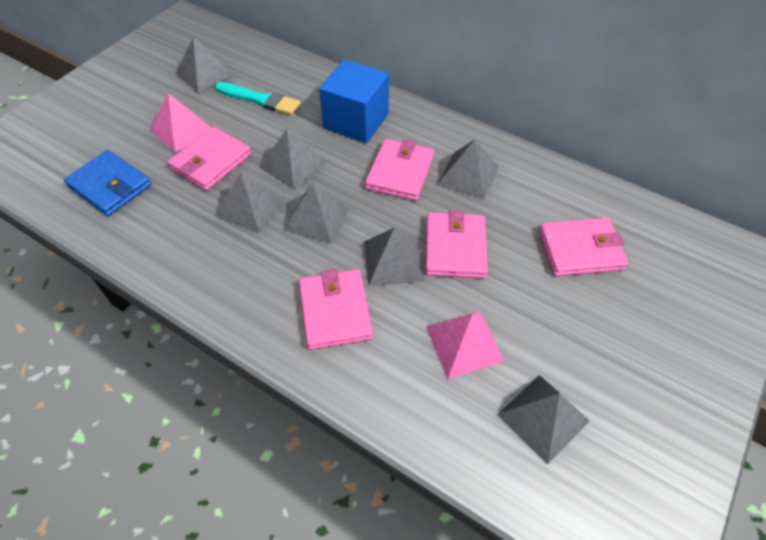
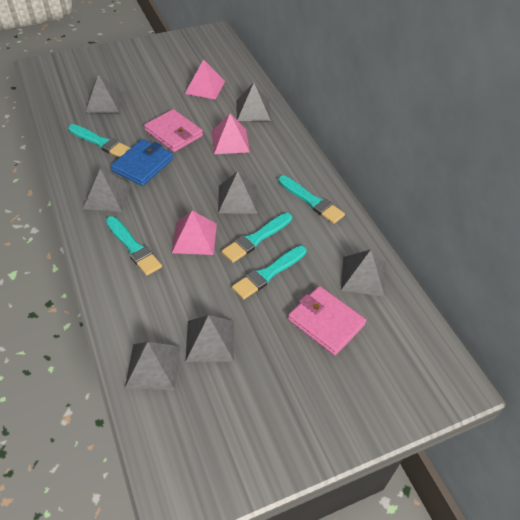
blue cube: [319,60,389,143] = 1 -> none = 0
pink pyramid: [150,93,211,153] [426,311,505,379] = 2 -> [172,211,217,255] [185,59,225,99] [212,114,250,154] = 3
pink wallet: [168,127,251,191] [299,269,373,350] [365,139,434,201] [425,210,488,279] [539,218,628,276] = 5 -> [144,109,203,152] [288,286,366,355] = 2
turquoise brush: [215,82,300,115] = 1 -> [68,124,130,158] [106,216,162,276] [222,213,292,263] [232,246,307,299] [278,175,345,224] = 5

